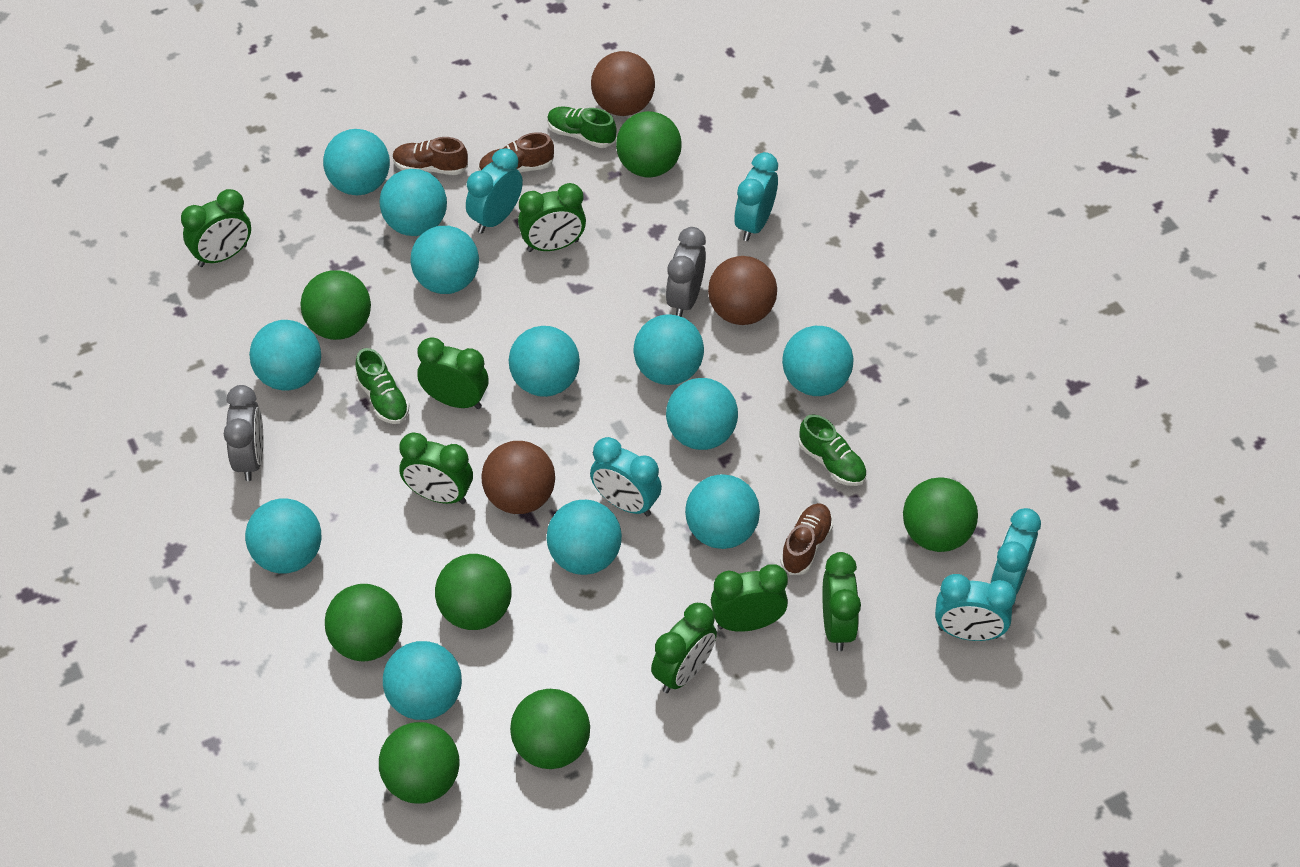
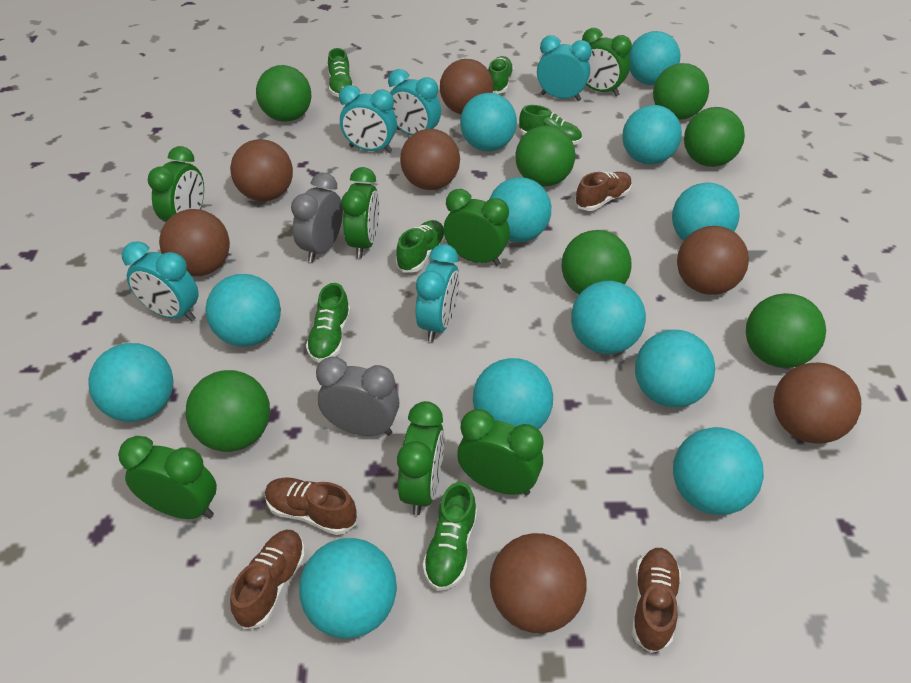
brown ball: [481,441,555,514] [591,51,655,116] [708,256,777,325] = 3 -> [159,209,230,276] [230,139,293,201] [400,129,460,190] [440,59,493,114] [490,533,586,633] [677,226,749,295] [773,363,861,444] = 7
brown shoe: [392,137,468,175] [478,132,554,172] [780,503,833,575] = 3 -> [230,530,305,629] [265,477,357,535] [575,171,632,211] [632,548,681,653] = 4
green shoe: [355,348,409,424] [547,106,617,148] [799,414,867,486] = 3 -> [306,283,351,363] [328,48,354,97] [395,220,446,272] [423,482,477,591] [488,56,514,94] [519,105,582,145] = 6

